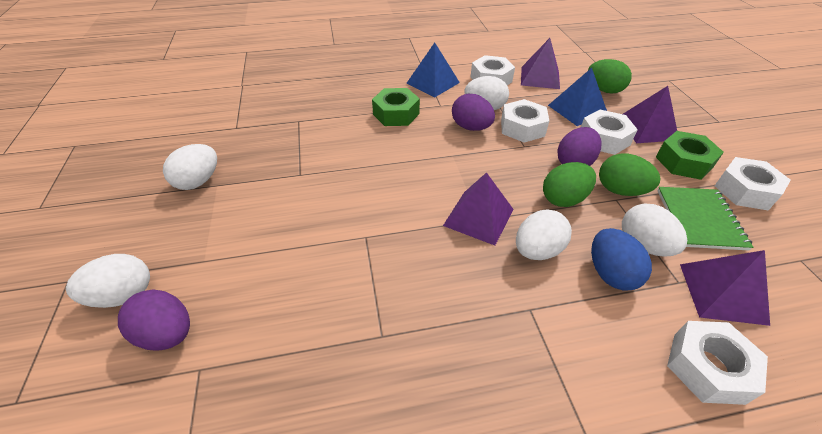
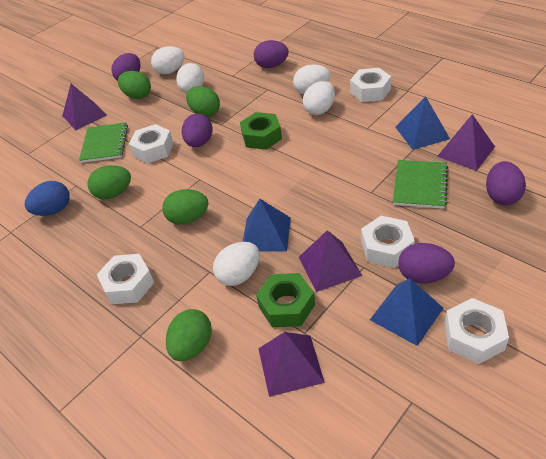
blue pyramid: [406,43,460,97] [548,68,607,126] = 2 -> [243,199,291,251] [370,278,443,346] [395,96,450,150] = 3
green egg: [543,162,596,207] [588,59,632,94] [599,154,661,196] = 3 -> [88,165,131,199] [118,71,151,99] [162,189,208,225] [166,309,212,361] [186,86,220,117] = 5
green notebook: [657,187,753,250] = 1 -> [79,122,128,163] [393,160,448,209] = 2
purple egg: [118,290,190,350] [452,94,495,131] [557,127,601,166] = 3 -> [111,53,140,81] [181,114,213,147] [254,40,289,68] [398,243,455,284] [486,161,526,205] = 5

